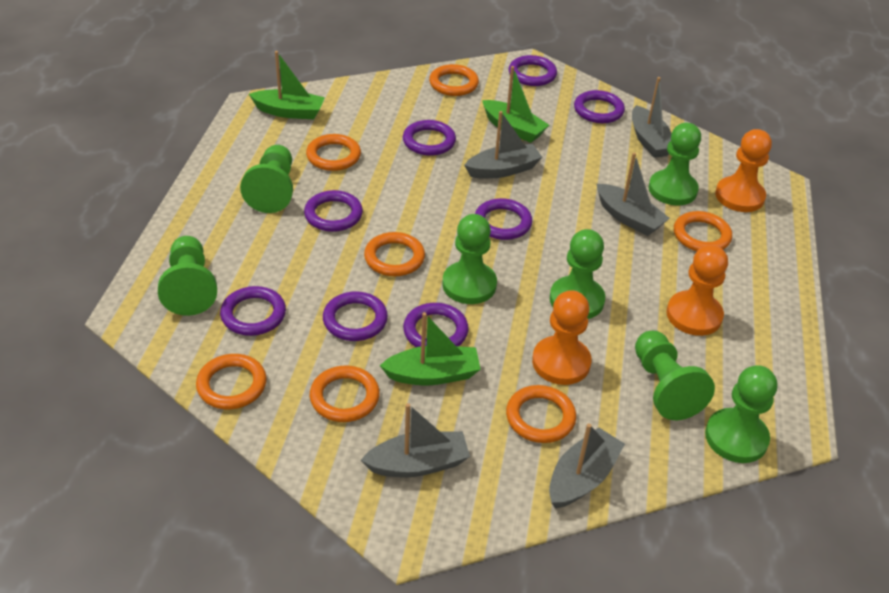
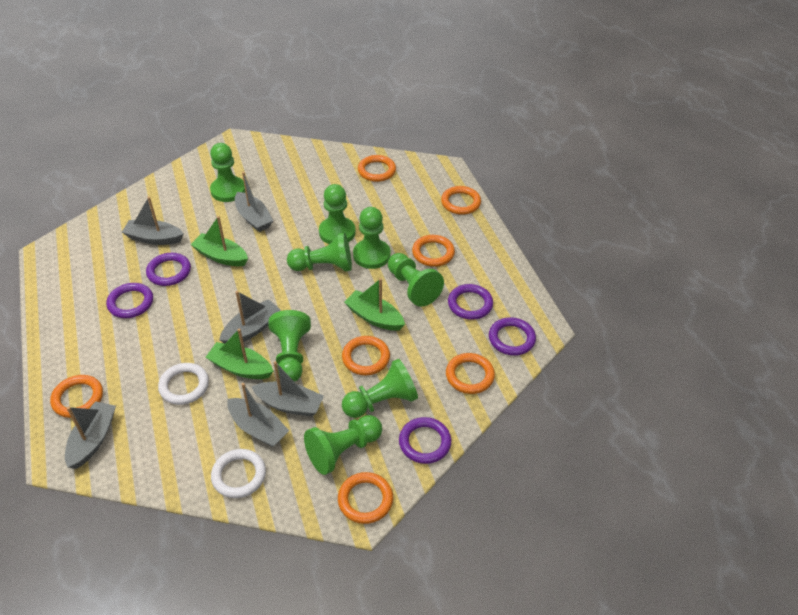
green pawn: [158,236,217,316] [240,145,293,213] [442,214,497,304] [550,229,605,319] [635,331,715,420] [648,123,701,206] [705,365,777,463] = 7 -> [210,143,245,202] [268,310,311,382] [287,232,352,271] [304,415,382,475] [319,184,356,244] [342,359,418,418] [353,207,391,269] [388,253,444,307] = 8
grey boat: [361,403,470,477] [464,111,542,179] [549,424,625,508] [597,152,670,236] [632,77,671,158] = 5 -> [65,401,116,469] [122,196,184,245] [219,291,281,343] [227,383,289,447] [235,172,273,232] [251,361,324,417] = 6
orange pawn: [532,290,592,385] [666,245,728,336] [715,129,772,212] = 3 -> none = 0
purple ring: [220,286,286,336] [304,190,363,232] [323,291,388,341] [403,120,456,156] [403,303,469,347] [475,198,532,240] [508,55,557,86] [574,90,625,123] = 8 -> [106,283,153,318] [146,253,191,286] [399,417,451,464] [448,284,493,320] [489,317,536,356] = 5
white ring: none = 0 -> [158,363,209,405] [211,449,266,498] = 2

